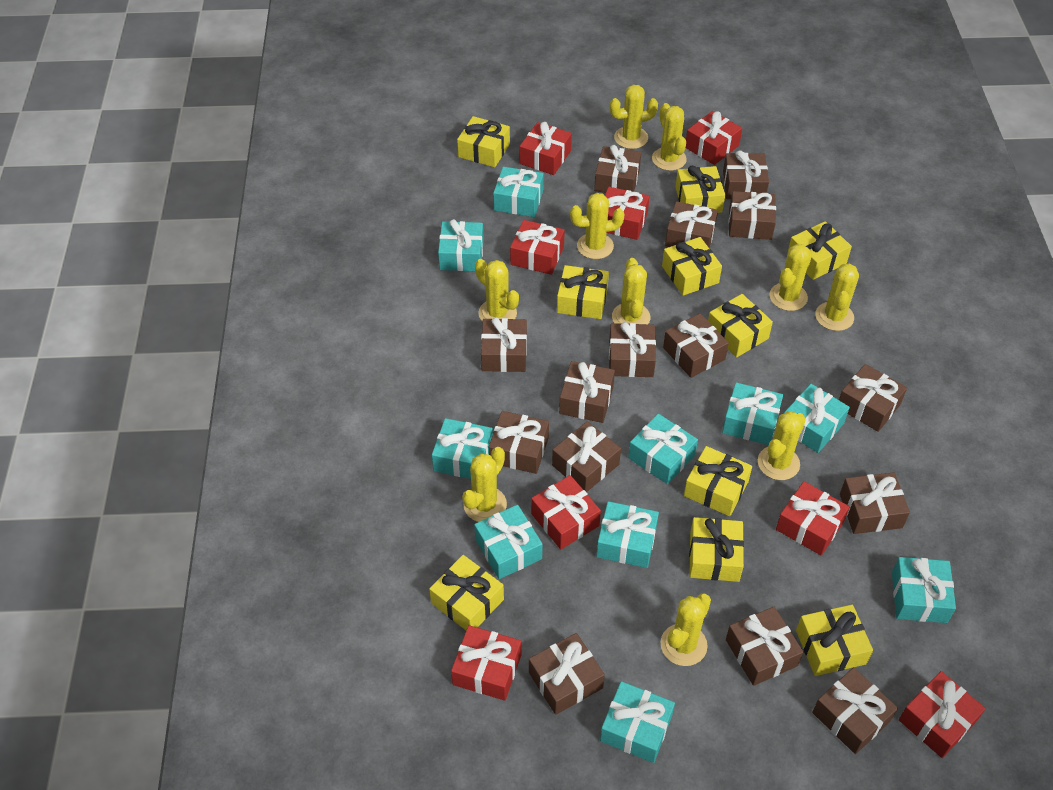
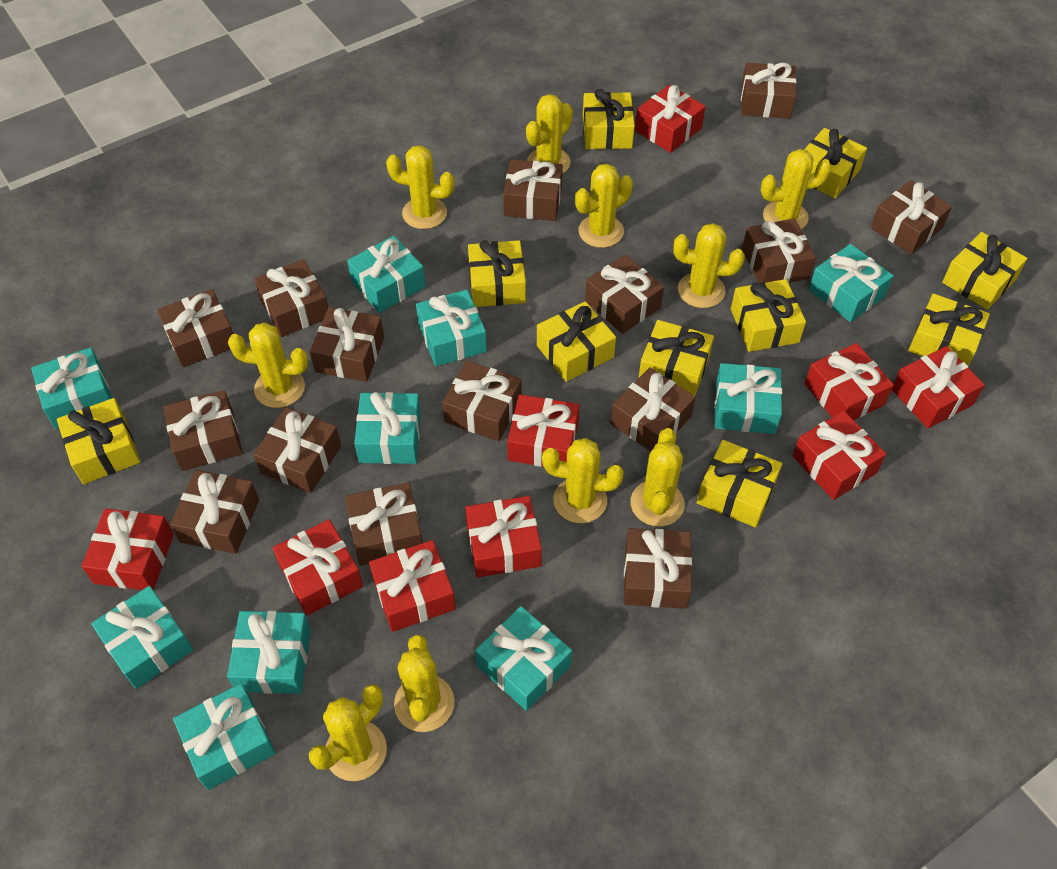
red gift: [451,625,521,701] [510,220,565,275] [519,122,572,175] [531,475,601,549] [605,187,650,240] [686,111,742,165] [776,481,850,555] [899,671,986,758] = 8 -> [81,508,174,590] [273,519,363,616] [369,540,456,632] [465,496,542,577] [507,395,580,467] [635,85,706,153] [793,411,886,500] [805,343,894,420] [892,346,985,429] = 9

